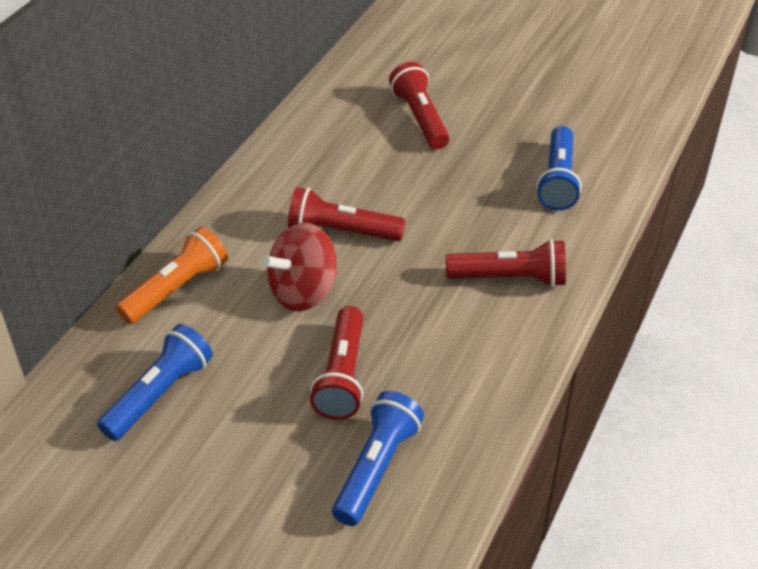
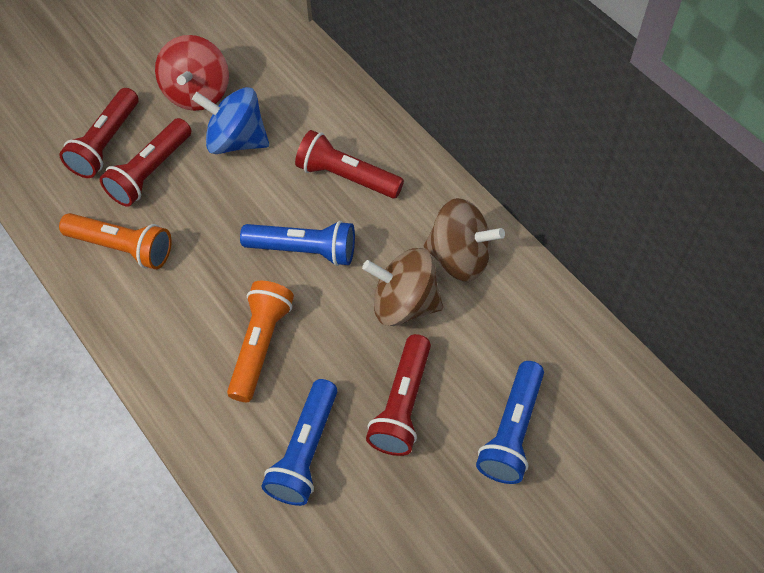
blue spinning top: none = 0 -> [192,87,269,154] = 1
brown spinning top: none = 0 -> [362,248,443,326] [424,198,505,282] = 2
orange flashlight: [116,227,228,324] = 1 -> [59,213,172,269] [227,281,294,402] = 2

